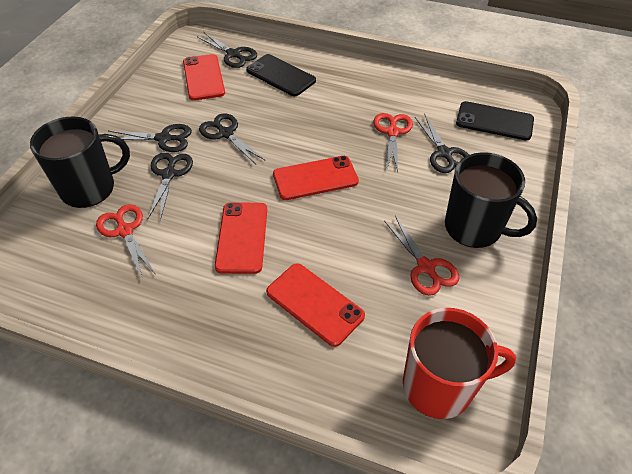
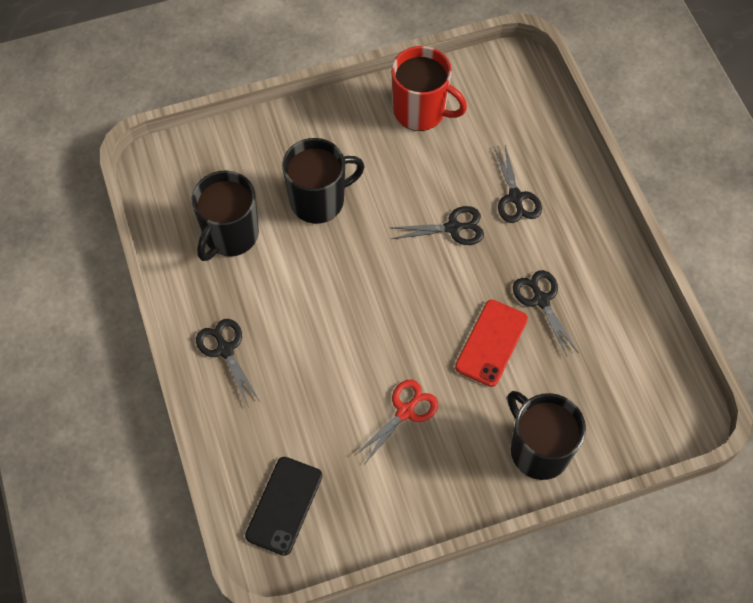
black mug: [30,116,130,208] [445,152,537,248] = 2 -> [192,170,259,261] [282,138,365,224] [507,391,586,480] = 3
black phone: [246,54,316,96] [456,101,534,141] = 2 -> [245,457,322,556] = 1
black scissors: [109,124,192,152] [148,153,193,221] [197,32,257,68] [199,113,266,165] [415,114,469,173] = 5 -> [196,319,260,408] [390,206,484,245] [493,145,542,223] [513,270,578,356] = 4
red phone: [183,54,225,101] [214,202,267,274] [266,263,365,347] [273,156,359,200] = 4 -> [455,300,528,387] = 1
red scissors: [96,204,155,277] [373,113,413,172] [384,216,460,296] = 3 -> [354,380,438,463] = 1

